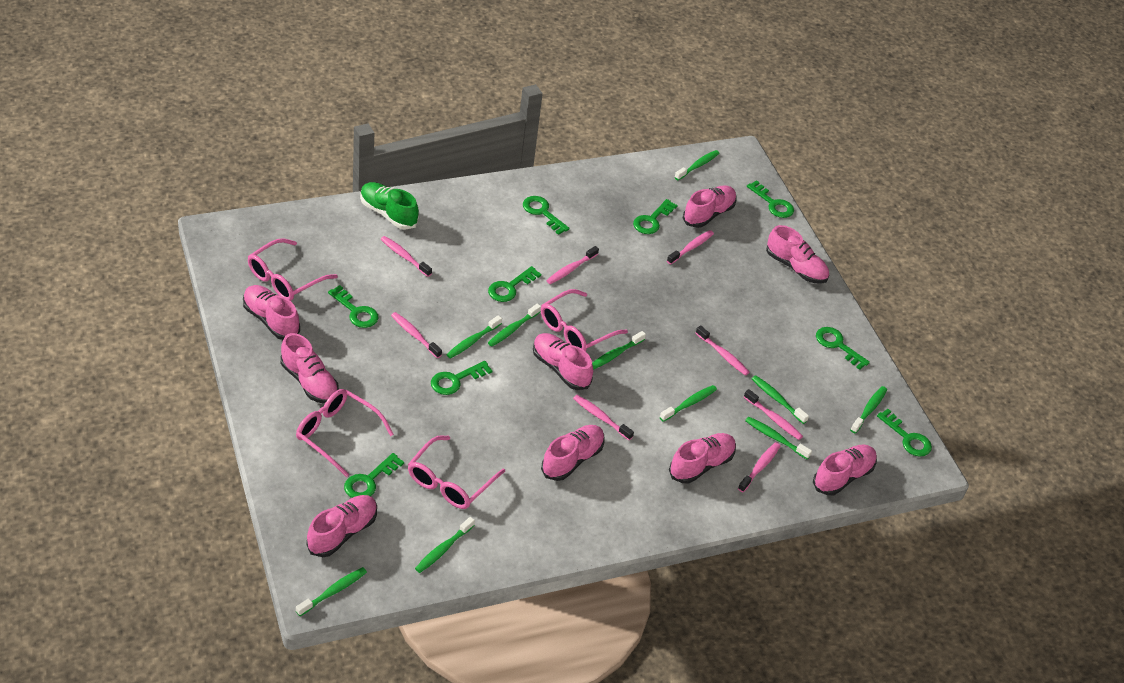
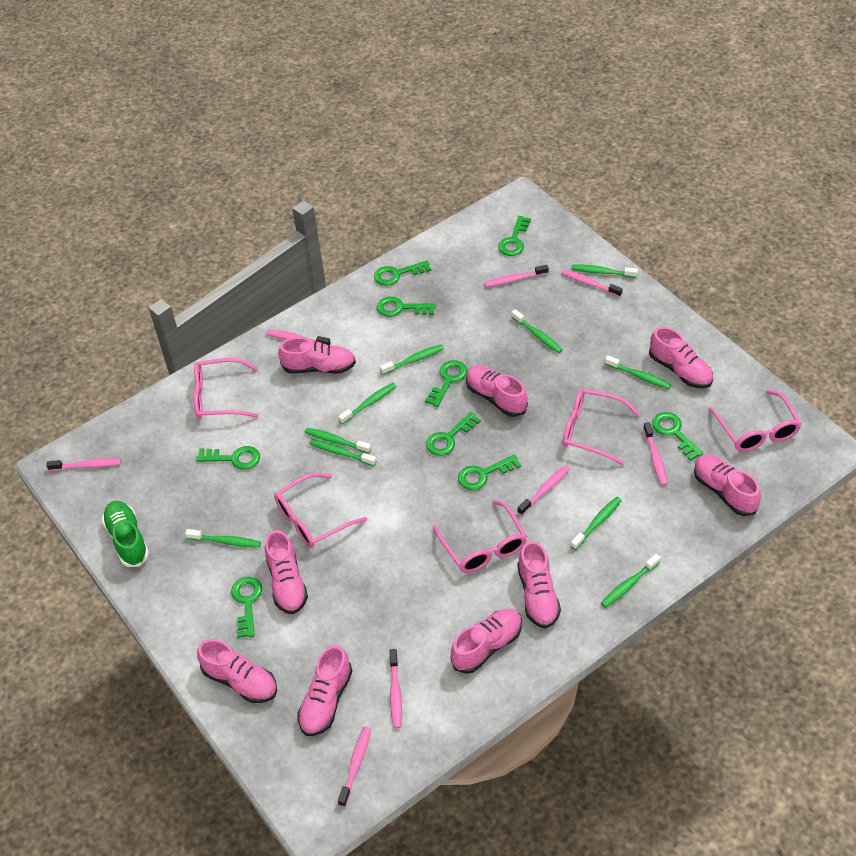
pink glasses: [248,238,338,301] [296,389,394,477] [408,435,505,509] [541,289,628,352] = 4 -> [194,358,259,419] [274,473,367,548] [433,500,527,573] [563,389,640,465] [708,390,802,452] = 5

